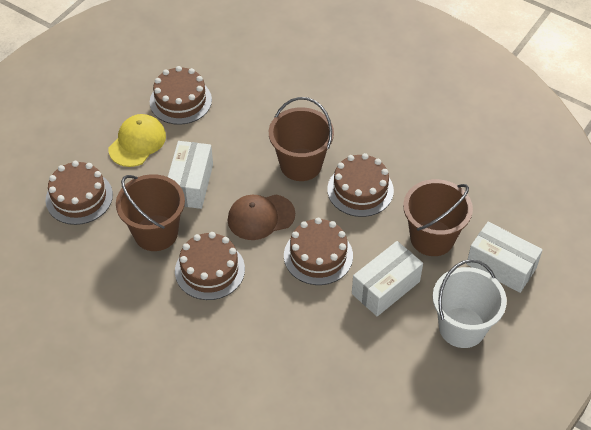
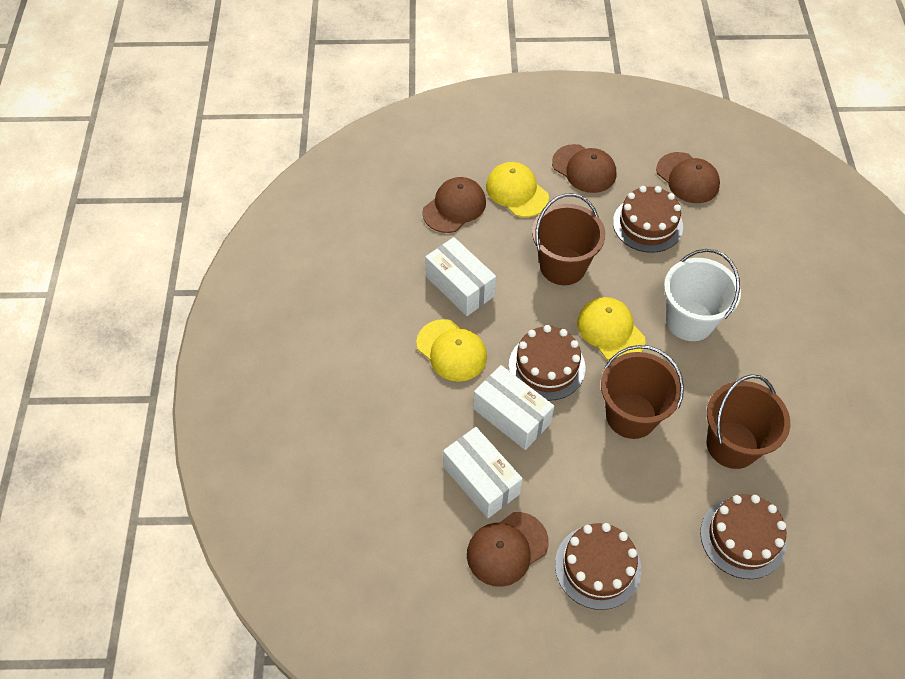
brown cake: [46,161,113,225] [150,66,212,125] [175,232,245,300] [284,218,353,285] [327,153,394,217] = 5 -> [509,325,586,401] [555,523,641,610] [613,186,683,253] [700,494,787,579] = 4
brown cap: [228,195,295,240] = 1 -> [422,177,486,233] [467,512,549,587] [552,144,616,193] [656,152,720,203] = 4
yellow cap: [109,114,166,167] = 1 -> [416,319,487,382] [486,162,549,217] [577,297,645,360] = 3

